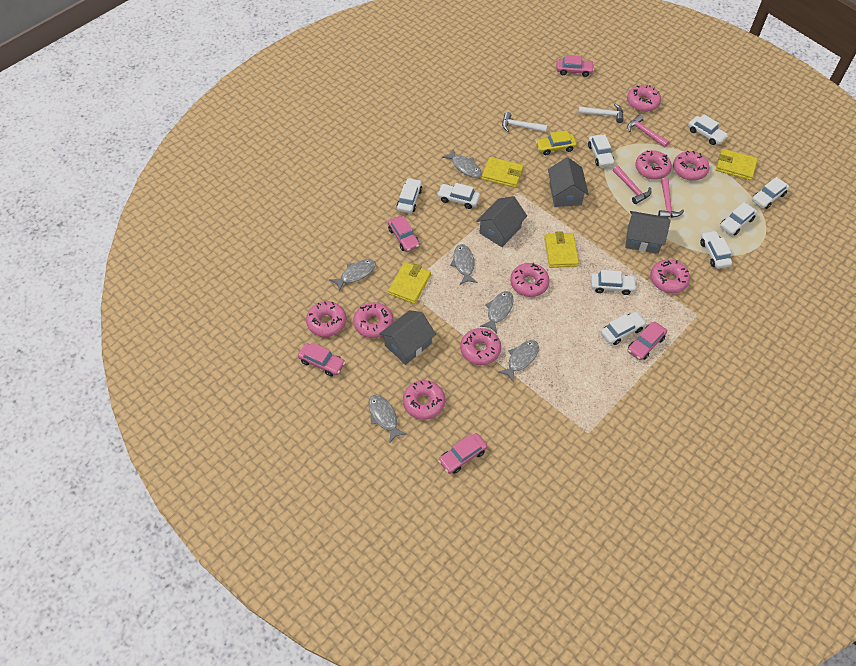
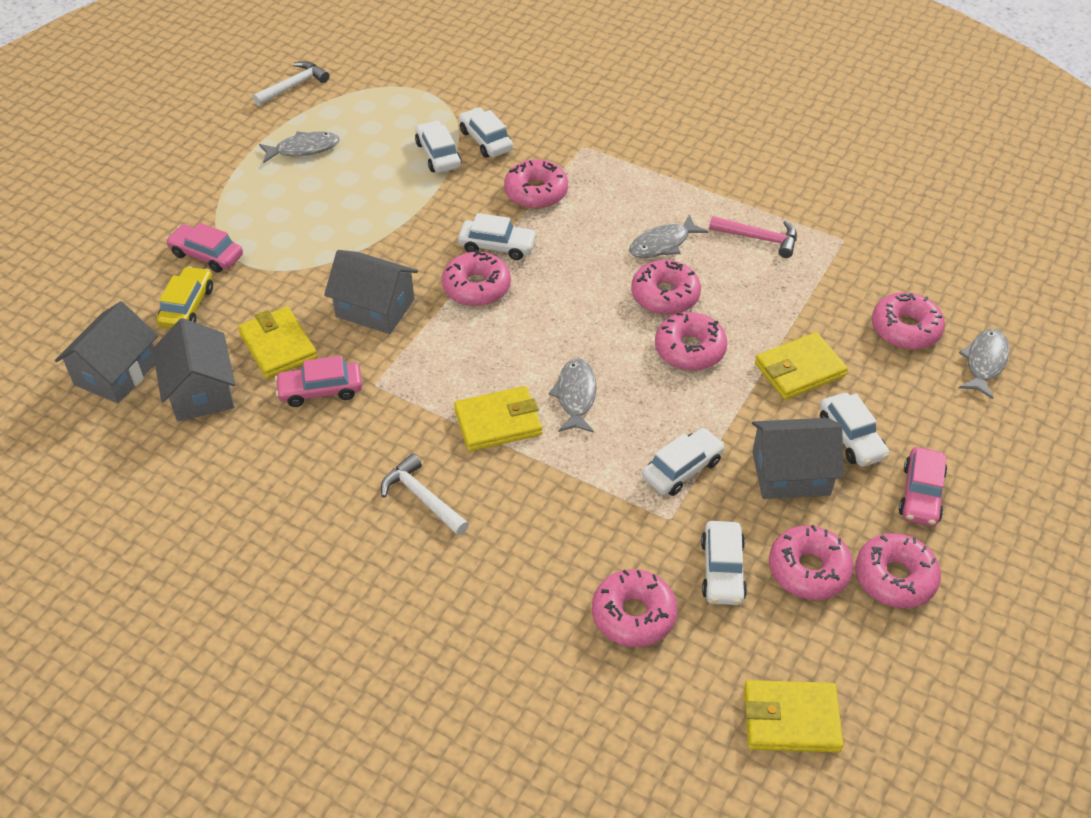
grey fish: [329,259,376,292] [368,395,407,444] [442,149,481,177] [450,244,478,285] [480,291,514,333] [498,340,539,383] = 6 -> [259,131,340,163] [548,358,597,433] [629,214,708,258] [959,329,1009,399] = 4
pink car: [298,342,346,377] [388,216,420,252] [438,433,487,474] [556,55,594,77] [627,321,667,360] = 5 -> [166,223,243,273] [275,356,362,407] [899,447,947,526] = 3
pink donut: [306,301,346,337] [353,302,394,338] [403,380,445,420] [460,328,501,365] [510,263,550,297] [627,85,661,112] [635,150,672,180] [650,259,690,293] [673,151,709,181] = 9 -> [442,250,511,306] [504,159,568,209] [592,569,677,647] [631,260,701,315] [655,312,727,371] [769,525,853,600] [855,533,941,608] [872,292,945,350] = 8
pink hammer: [613,166,651,204] [628,115,669,148] [658,178,684,218] = 3 -> [709,216,797,258] = 1
white car: [397,178,422,213] [437,183,480,209] [588,135,614,167] [591,270,637,295] [601,312,646,345] [688,114,728,145] [700,231,732,269] [720,202,757,235] [752,177,789,209] = 9 -> [415,120,461,173] [458,213,537,260] [459,107,513,158] [642,428,725,496] [701,521,747,605] [820,393,889,467] = 6

